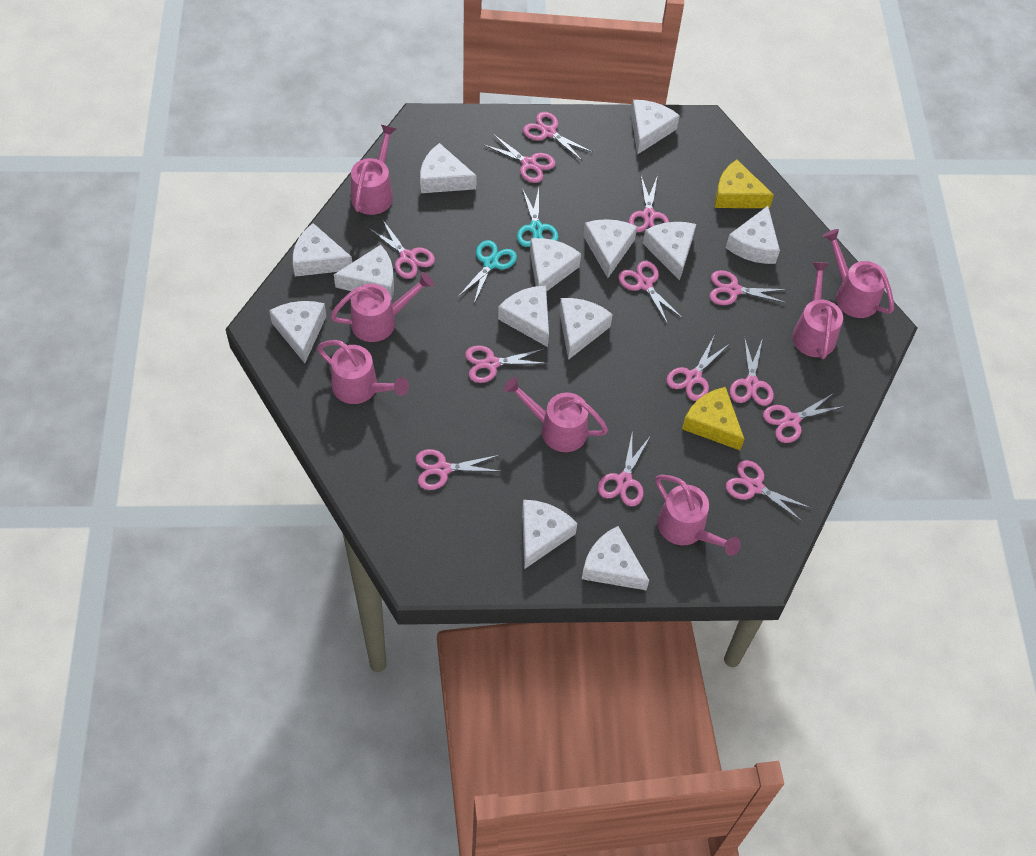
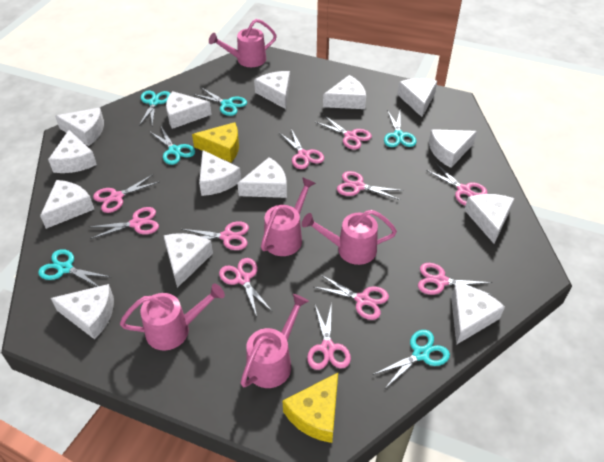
pink scissors: [368,219,435,279] [416,449,502,490] [465,345,548,383] [484,134,556,183] [523,112,592,161] [598,435,651,506] [618,261,682,324] [629,175,669,232] [666,337,729,401] [710,270,787,305] [726,460,811,522] [730,336,774,406] [763,393,845,443] = 13 -> [90,207,159,239] [93,175,159,213] [182,221,249,250] [219,258,273,317] [280,129,324,169] [307,302,351,370] [314,274,389,320] [316,115,372,150] [337,171,403,200] [418,263,492,295] [426,163,488,206] = 11
pink watering can: [317,340,409,404] [330,272,434,342] [351,125,396,215] [504,377,608,452] [655,475,741,556] [792,262,843,359] [823,229,894,318] = 7 -> [120,284,225,350] [209,19,277,67] [241,294,309,388] [261,177,316,256] [302,210,397,265] = 5
turquoise scissors: [458,240,517,303] [517,188,558,247] = 2 -> [38,249,110,287] [139,91,170,126] [149,127,195,165] [193,88,247,116] [373,330,450,387] [384,110,417,147] = 6
white cheese: [269,301,326,363] [293,223,352,277] [334,245,394,300] [420,143,477,193] [498,286,549,347] [522,500,577,569] [530,238,581,292] [559,298,613,360] [582,526,649,590] [583,219,637,278] [631,100,680,155] [643,222,696,281] [726,206,780,264] = 13 -> [40,180,94,229] [48,130,97,173] [51,284,114,340] [55,107,104,146] [163,233,213,288] [166,91,212,129] [199,150,241,196] [237,157,287,198] [254,71,290,109] [323,75,366,109] [397,78,437,117] [429,129,477,168] [451,285,505,345] [465,194,514,244] = 14

